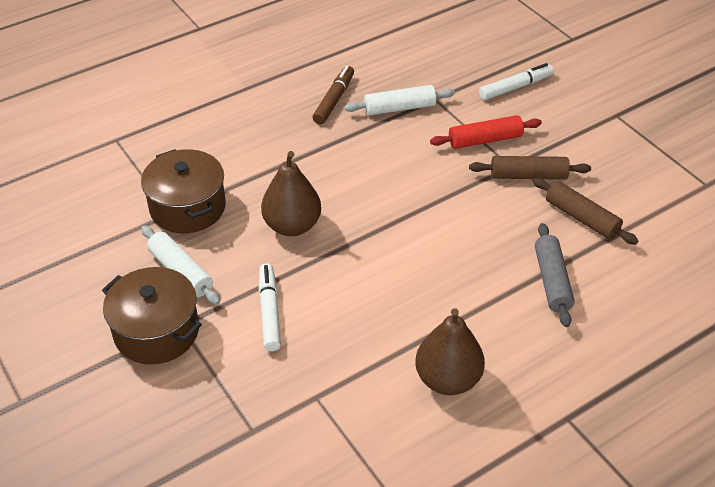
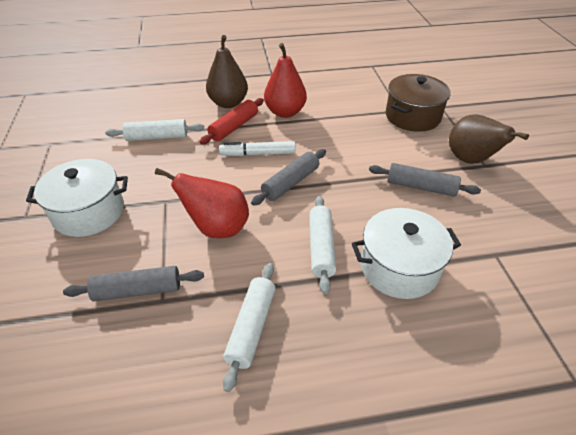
brown marker: [312,66,354,124] = 1 -> none = 0
brown pot: [102,267,202,365] [141,149,226,233] = 2 -> [386,74,450,132] = 1
brown rolling pin: [469,156,591,180] [532,177,638,245] = 2 -> none = 0
grey rolling pin: [535,223,575,327] = 1 -> [63,266,204,301] [251,149,326,206] [369,163,481,197] = 3
red pear: none = 0 -> [155,168,249,238] [264,43,307,118] = 2
white marker: [259,263,281,351] [479,63,554,100] = 2 -> [219,141,296,156] = 1
white pot: none = 0 -> [26,159,128,237] [352,208,461,299] = 2
white rolling pin: [141,226,220,305] [344,85,455,115] = 2 -> [105,119,204,141] [223,263,276,392] [309,196,336,294] = 3

